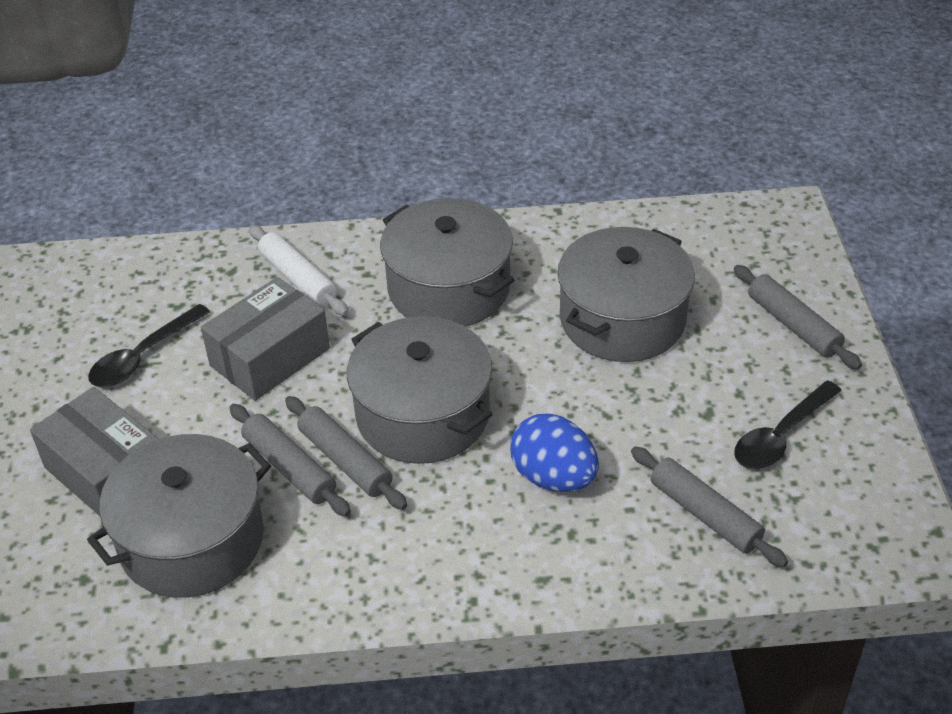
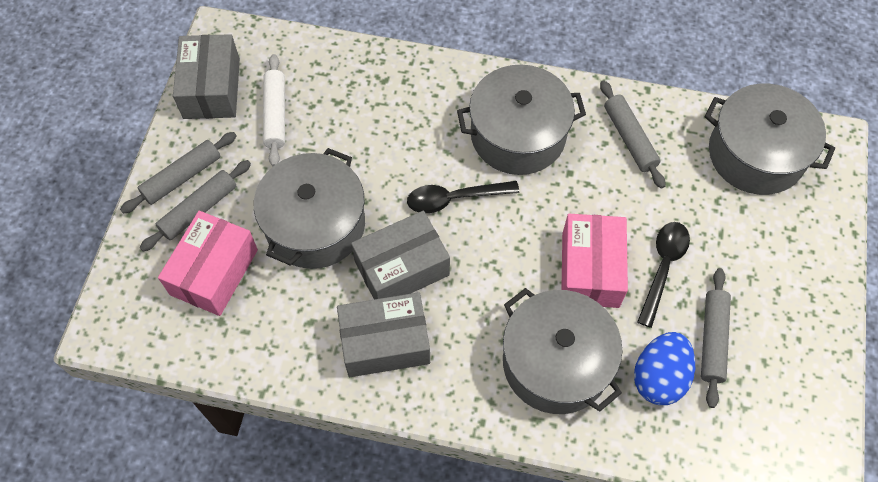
grey box: [30,387,159,516] [201,277,330,401] = 2 -> [173,34,240,119] [337,292,430,377] [351,211,450,300] = 3
pink box: none = 0 -> [158,211,258,316] [561,214,628,308] = 2

